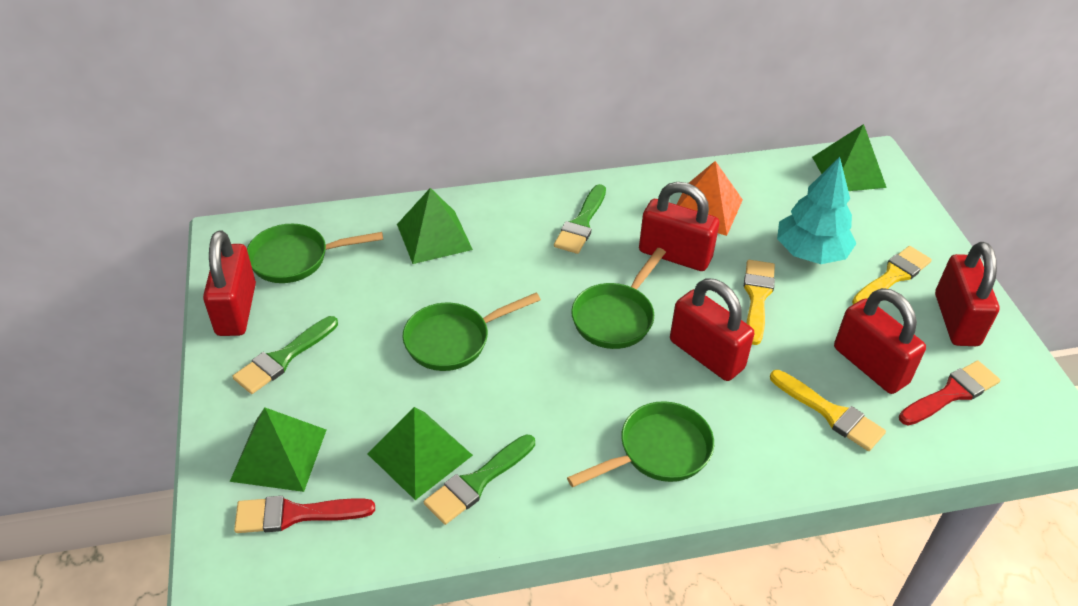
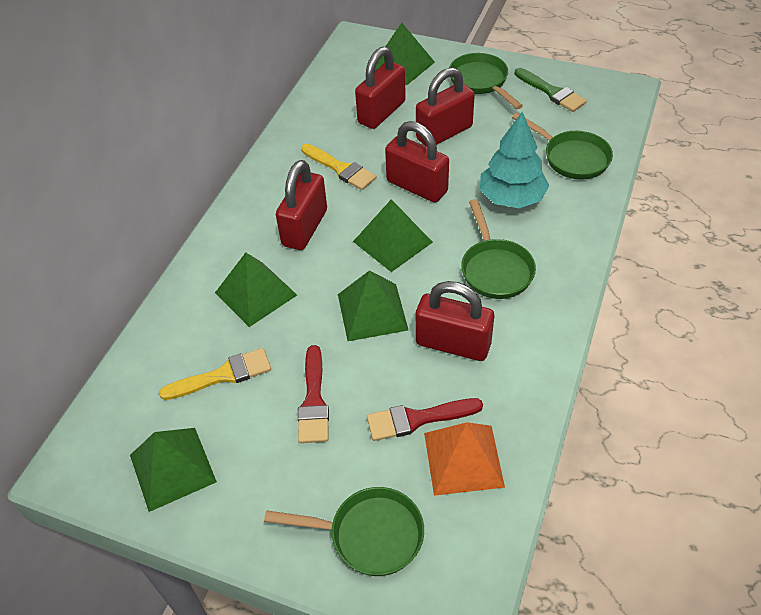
green brush: [232,316,338,394] [424,434,535,525] [554,184,606,254] = 3 -> [514,68,587,112] = 1
green pyramid: [230,408,326,492] [367,407,473,500] [397,188,473,264] [812,124,887,191] = 4 -> [130,428,217,512] [215,253,297,327] [338,270,408,341] [353,199,433,272] [375,23,435,85] = 5
yellow brush: [744,260,775,345] [770,370,886,451] [852,246,932,304] = 3 -> [159,348,271,400] [301,144,377,190] = 2

